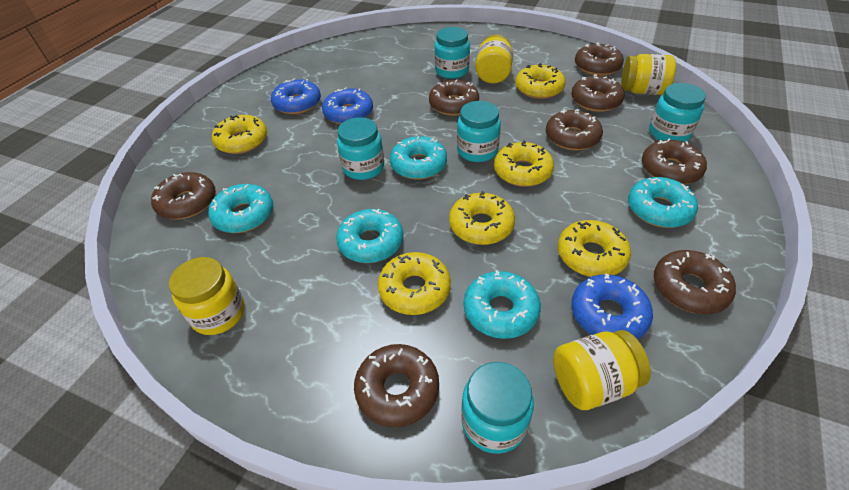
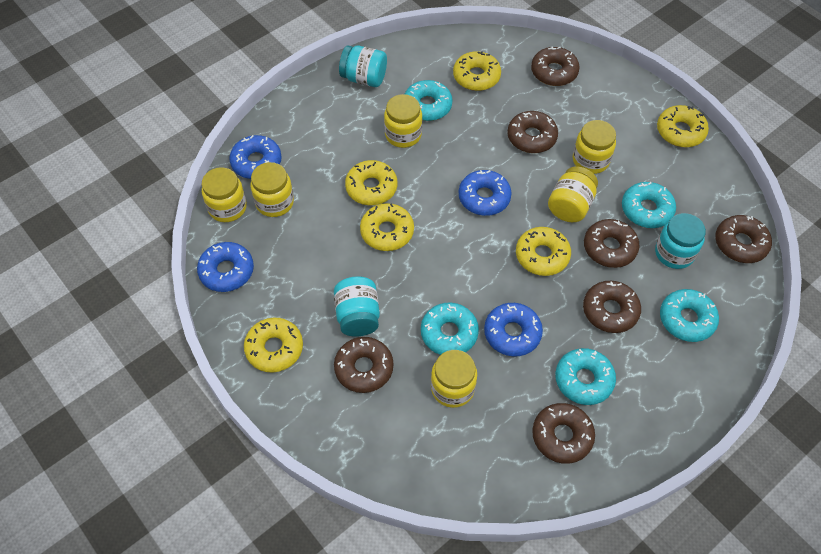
blue donut: [271,78,321,114] [322,87,373,124] [571,273,653,339] = 3 -> [197,242,254,292] [229,135,282,179] [459,170,512,216] [484,303,543,356] = 4
brown donut: [151,172,216,219] [354,344,439,427] [429,79,479,116] [546,109,603,150] [571,74,625,112] [575,42,624,76] [642,139,707,184] [654,250,736,314] = 8 -> [334,337,394,393] [507,111,558,153] [531,47,580,86] [532,403,595,464] [583,281,641,333] [584,219,640,268] [715,215,772,263] = 7
turquoise jar: [337,117,384,180] [434,27,470,79] [457,101,501,162] [461,362,534,454] [649,83,706,142] = 5 -> [334,276,380,337] [339,45,387,87] [655,213,706,269] = 3
yellow jar: [169,257,245,335] [475,35,513,84] [553,330,651,410] [621,54,676,95] = 4 -> [202,167,247,222] [250,162,294,217] [384,94,422,148] [431,350,477,408] [548,166,598,222] [573,120,616,174] = 6

